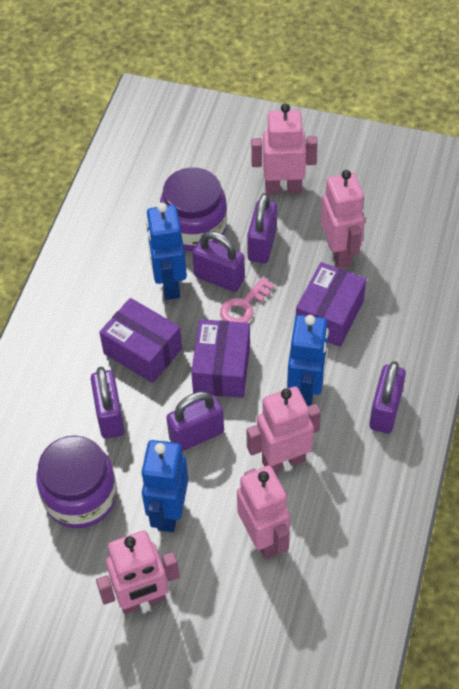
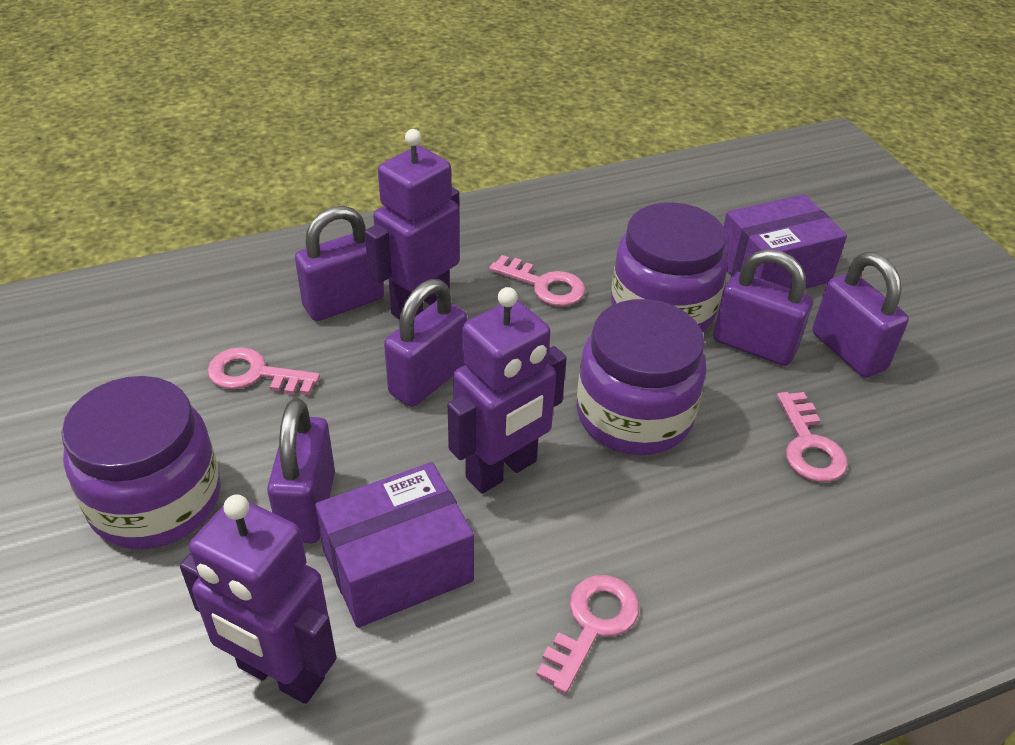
blue robot: [141,440,188,532] [146,203,187,300] [287,315,329,406] = 3 -> none = 0
pink key: [220,277,274,323] = 1 -> [207,347,320,395] [489,255,585,306] [536,575,639,694] [777,392,848,482] = 4
pink robot: [96,531,180,614] [237,465,290,560] [247,386,321,472] [251,103,318,195] [321,170,365,268] = 5 -> none = 0
purple box: [99,298,182,383] [191,319,250,398] [296,262,366,347] = 3 -> [315,462,474,628] [723,194,847,289] = 2
purple jar: [36,435,117,528] [160,167,227,251] = 2 -> [61,376,221,549] [577,299,706,455] [611,202,728,333] = 3
purple robot: none = 0 -> [180,495,337,704] [365,129,460,320] [448,287,567,494] = 3

